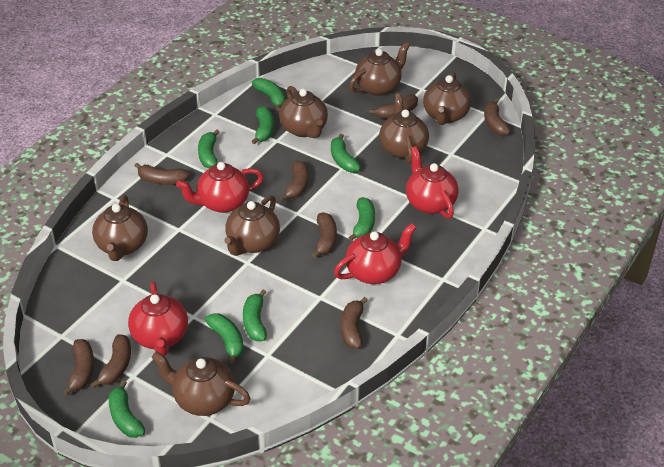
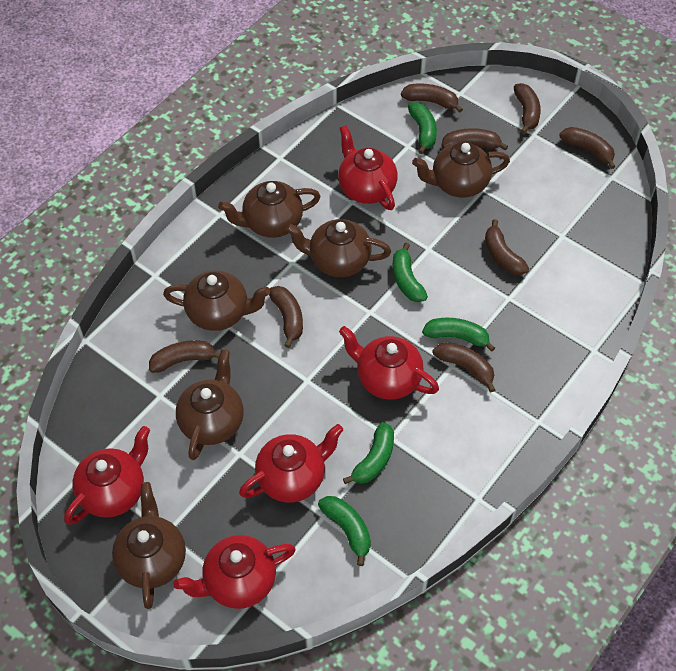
brown teapot: [92,195,148,261] [152,351,250,416] [224,195,280,256] [279,86,328,138] [349,42,410,96] [379,93,429,163] [423,72,471,125] = 7 -> [112,482,186,609] [163,270,270,331] [176,349,244,460] [218,181,321,238] [285,219,391,277] [412,142,510,198] = 6
green banana: [109,380,145,438] [198,130,220,169] [205,313,244,364] [243,289,267,341] [252,78,285,111] [252,106,274,144] [331,134,361,173] [348,197,375,241] = 8 -> [318,496,371,566] [343,422,394,484] [392,243,428,302] [408,102,437,154] [422,318,495,352] = 5
red teapot: [128,282,188,356] [176,162,264,213] [334,223,417,284] [406,146,459,219] = 4 -> [64,426,150,525] [174,535,296,609] [239,424,343,502] [338,125,398,210] [339,326,439,399] = 5

